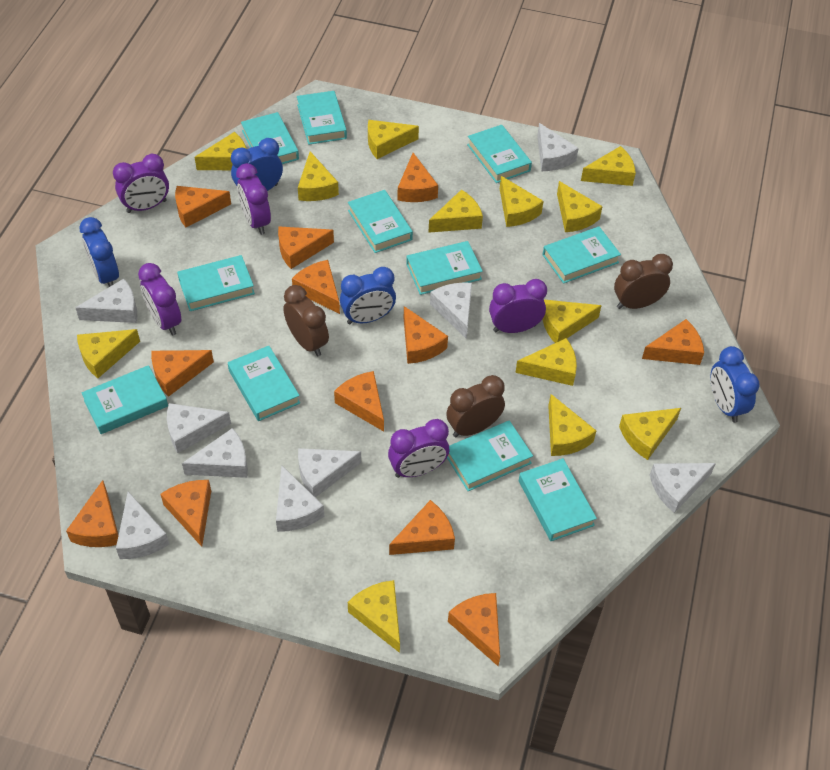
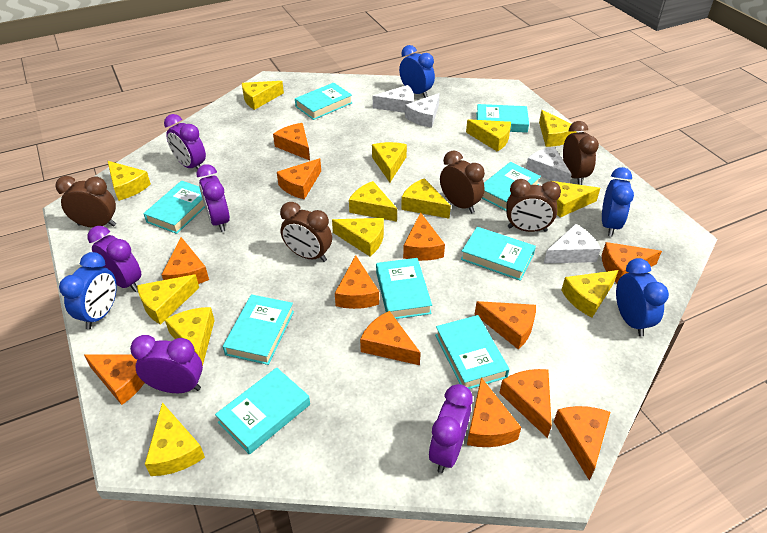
brown clock: [283,285,329,356] [446,375,505,437] [614,254,673,309] = 3 -> [55,176,116,228] [280,202,332,262] [440,150,485,213] [506,179,561,232] [563,121,599,185] = 5
turquoise book: [81,365,168,434] [177,255,255,311] [228,346,300,421] [241,112,299,164] [297,91,347,145] [348,190,413,253] [406,241,483,295] [447,421,533,491] [467,125,532,183] [519,458,597,541] [543,227,621,284] = 11 -> [143,181,205,234] [215,367,310,455] [223,294,294,365] [295,83,352,120] [376,258,432,319] [435,315,510,389] [461,227,536,281] [476,104,529,133] [482,162,541,211] = 9
white cheese: [75,279,137,323] [116,492,169,559] [167,403,231,453] [182,428,248,478] [276,466,324,532] [298,448,361,497] [430,282,472,339] [537,123,579,171] [650,463,716,513] = 9 -> [373,85,414,113] [405,93,440,128] [526,147,572,183] [544,224,601,263] = 4

